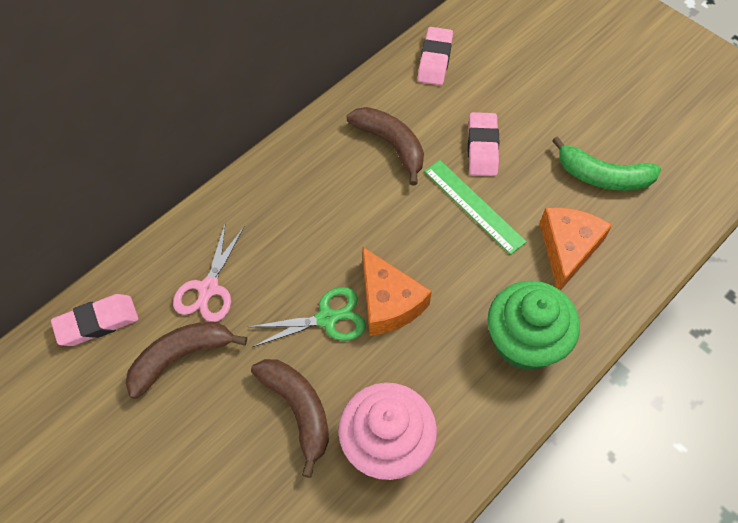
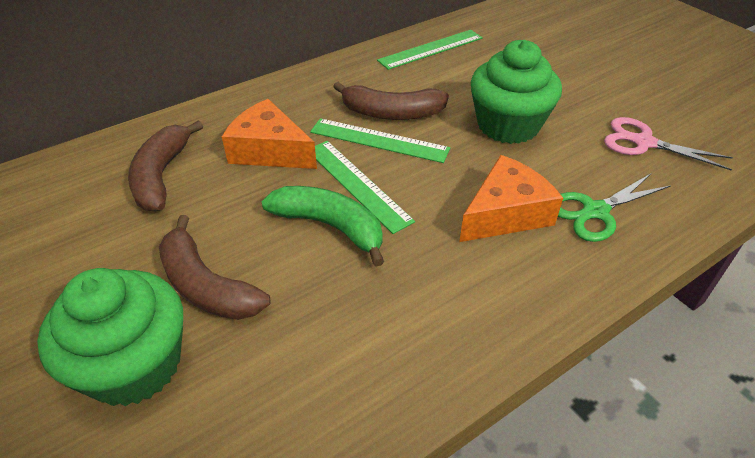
green cupcake: [488,281,580,371] = 1 -> [37,268,183,406] [470,40,562,144] = 2
green ruler: [424,160,527,255] = 1 -> [310,118,450,163] [315,141,415,234] [377,30,483,70] = 3
pink cupcake: [338,383,437,480] = 1 -> none = 0
pink eraser: [51,294,138,346] [417,27,453,85] [468,112,499,176] = 3 -> none = 0

